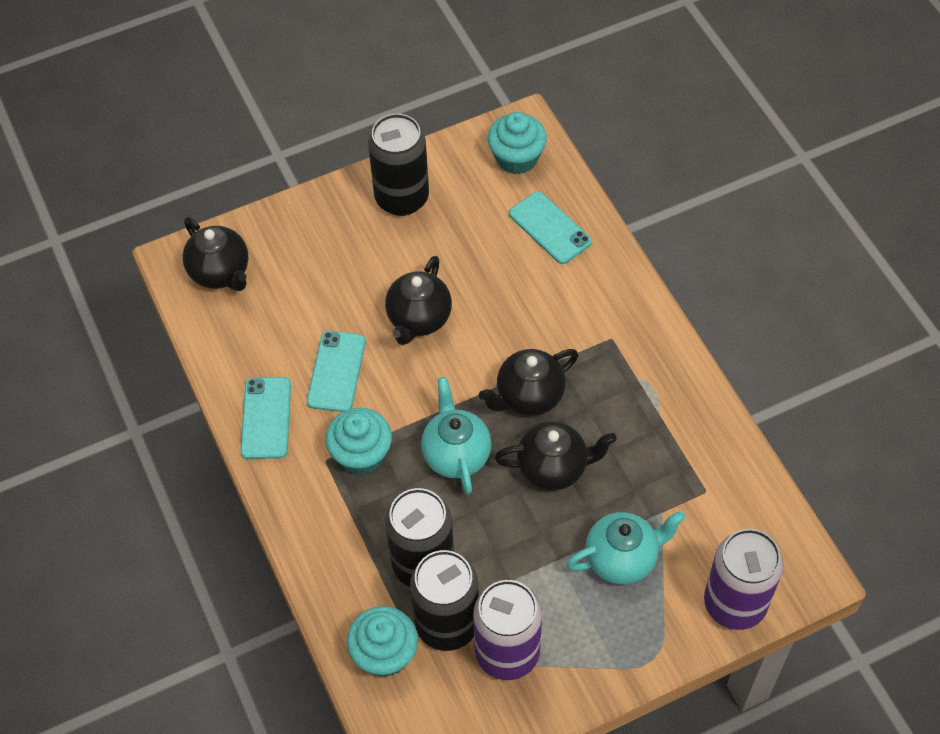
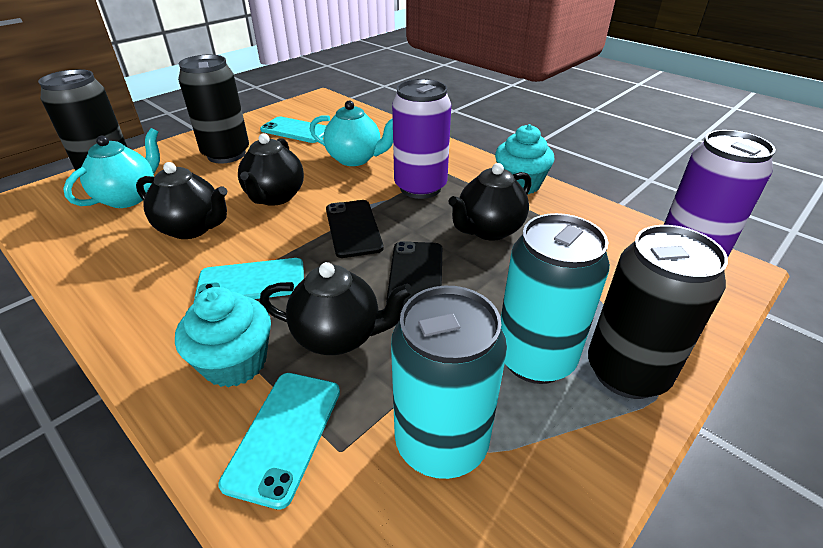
black phone: none = 0 -> [326,200,384,258] [386,241,442,305] = 2
turquoise can: none = 0 -> [391,286,507,479] [501,213,610,384] = 2
turquoise cupcake: [326,408,392,475] [347,606,418,677] [488,112,547,174] = 3 -> [175,287,271,388] [495,124,554,194] = 2

